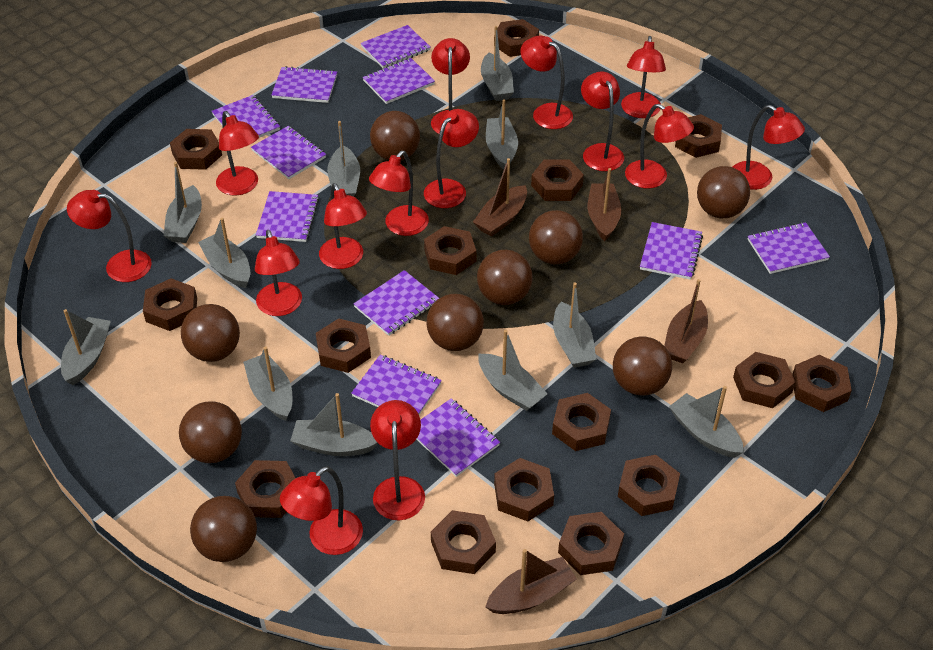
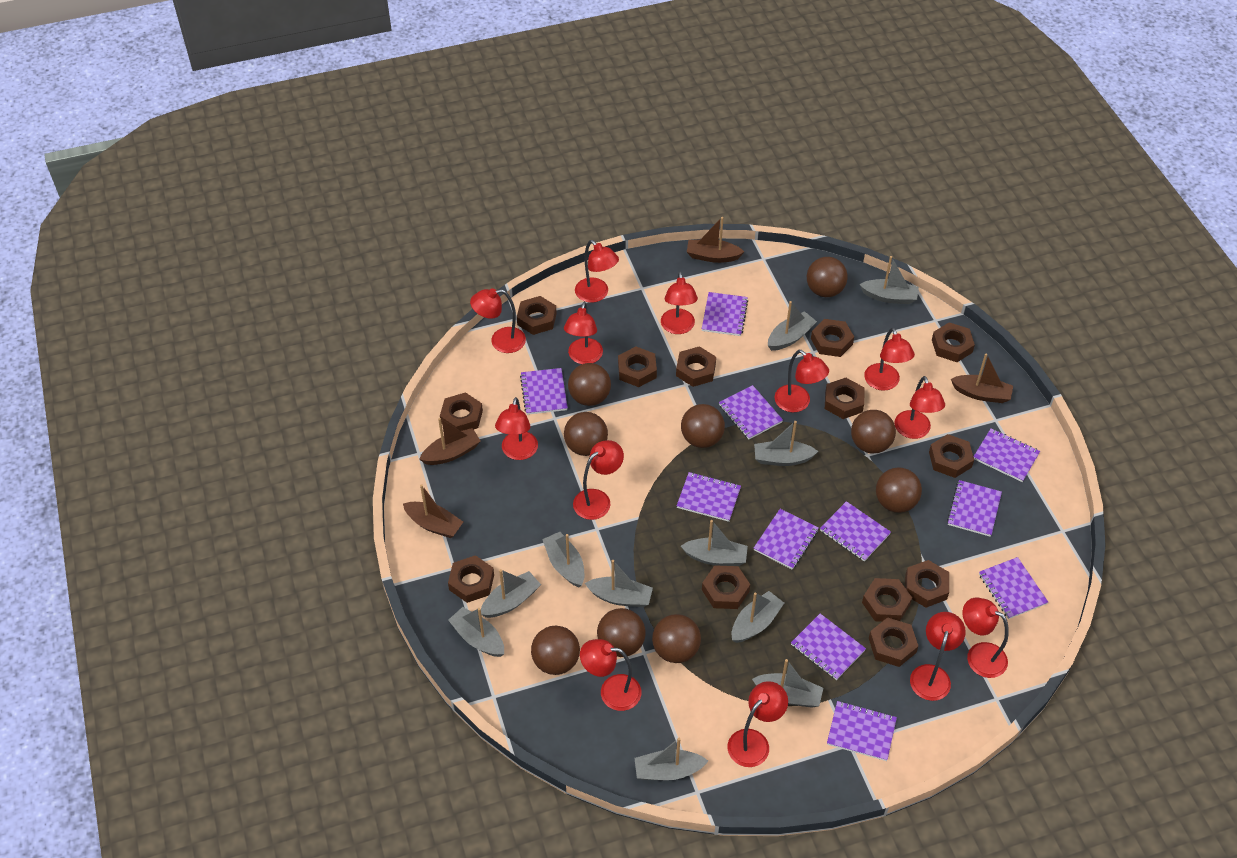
brown nut: [143,278,197,331] [170,129,222,170] [235,460,296,518] [316,318,371,373] [424,226,476,275] [431,510,496,574] [494,458,554,521] [497,19,539,57] [531,159,584,201] [552,393,611,451] [558,512,624,575] [618,455,680,516] [675,114,722,158] [733,352,795,408] [792,355,852,412] = 15 -> [440,392,483,431] [448,555,494,603] [517,296,557,335] [618,347,657,387] [676,346,716,387] [702,565,750,609] [811,319,854,357] [825,378,865,419] [862,578,912,622] [869,617,918,667] [905,560,949,608] [929,434,974,478] [932,322,975,362] = 13
red lamp: [67,190,152,282] [216,111,259,196] [255,230,302,316] [280,466,363,555] [319,183,367,269] [369,151,429,236] [370,400,425,520] [424,109,479,208] [431,38,470,134] [520,36,573,129] [581,71,624,171] [621,36,666,118] [625,104,694,188] [733,105,805,190] = 14 -> [470,288,526,353] [495,397,538,460] [564,302,603,364] [573,440,624,520] [575,240,619,303] [580,639,641,711] [661,272,698,334] [727,681,788,767] [774,350,829,412] [864,328,915,391] [894,376,945,439] [910,612,966,701] [963,598,1009,678] = 13

